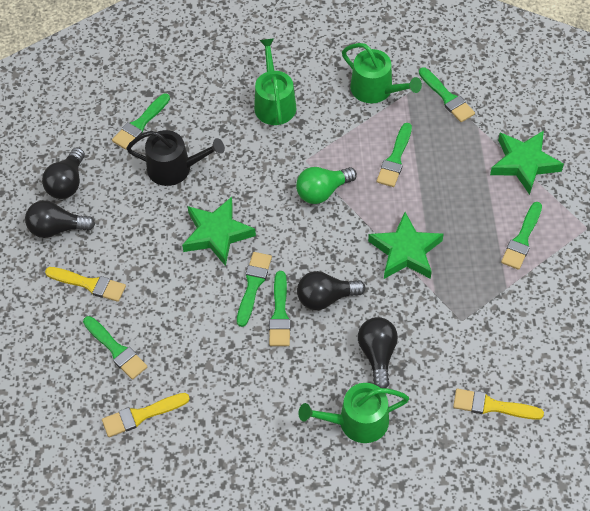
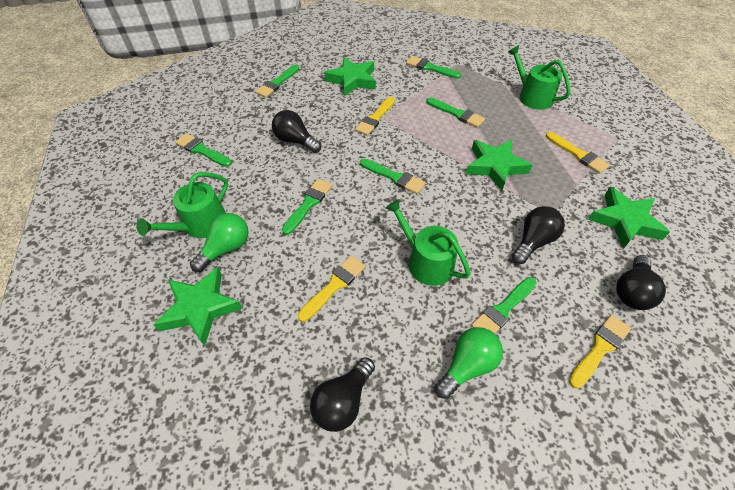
black watering can: [126,130,225,186] = 1 -> none = 0
green light bulb: [296,167,357,204] = 1 -> [190,213,249,272] [435,327,503,399] = 2
green star: [182,197,256,266] [368,212,444,279] [490,131,564,195] = 3 -> [153,267,243,346] [324,57,376,97] [466,140,533,191] [588,187,670,249] = 4
yellow brush: [45,267,126,302] [102,393,190,437] [453,389,544,420] = 3 -> [298,256,365,322] [355,97,395,136] [546,132,610,174] [569,315,631,389] = 4

